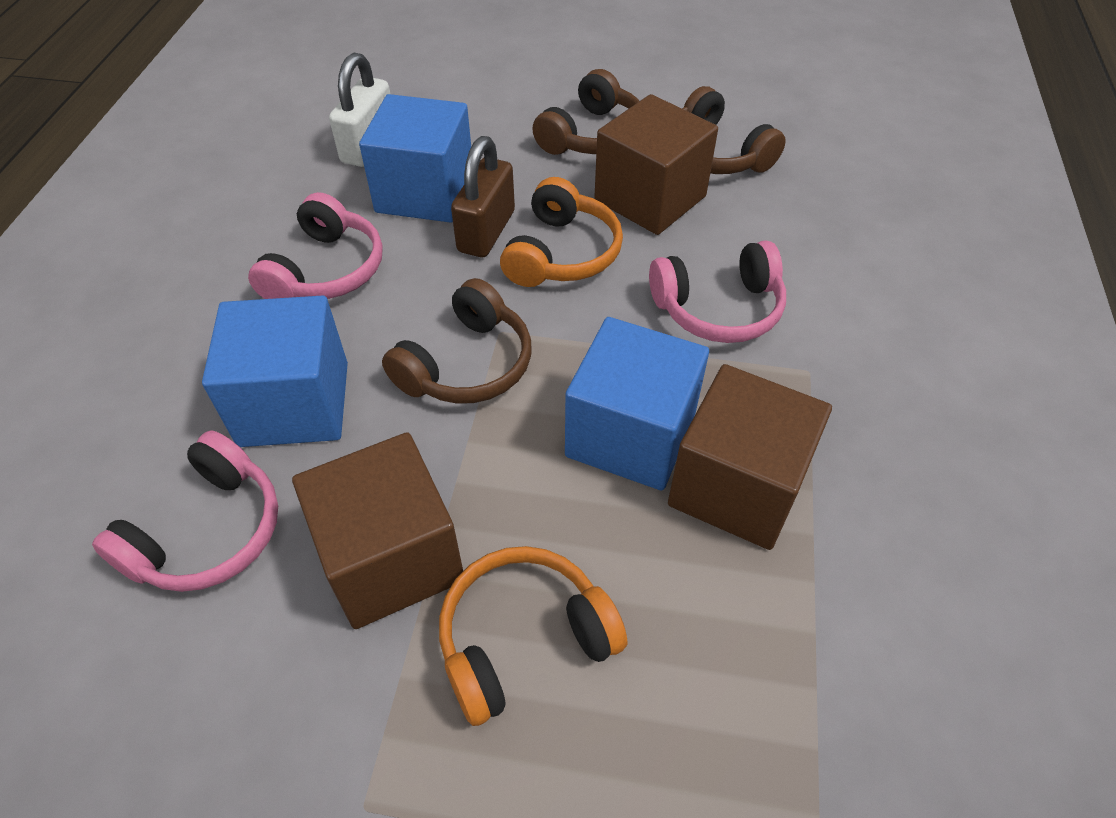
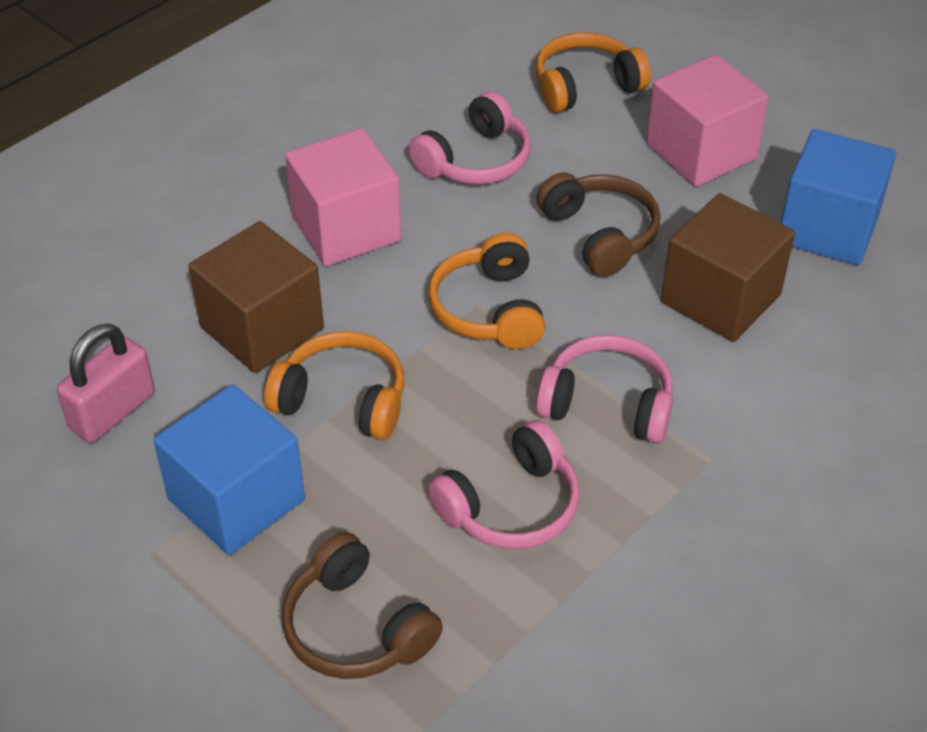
blue cube: [202,295,348,447] [359,94,471,223] [565,317,709,490] = 3 -> [153,385,305,555] [781,129,896,265] = 2
brown cube: [292,432,463,629] [594,94,718,235] [668,364,832,550] = 3 -> [188,221,324,373] [661,193,795,342] = 2
brown headphones: [382,278,531,404] [532,69,639,155] [682,86,786,174] = 3 -> [282,532,443,679] [537,172,660,277] = 2
brown padlock: [451,136,515,257] = 1 -> none = 0
orange headphones: [439,546,627,726] [500,177,623,287] = 2 -> [264,331,404,440] [428,233,545,349] [536,32,651,113] = 3
pink cube: none = 0 -> [285,128,402,266] [646,54,769,187] = 2
pink padlock: none = 0 -> [57,323,155,443] = 1
white padlock: [329,53,390,167] = 1 -> none = 0

